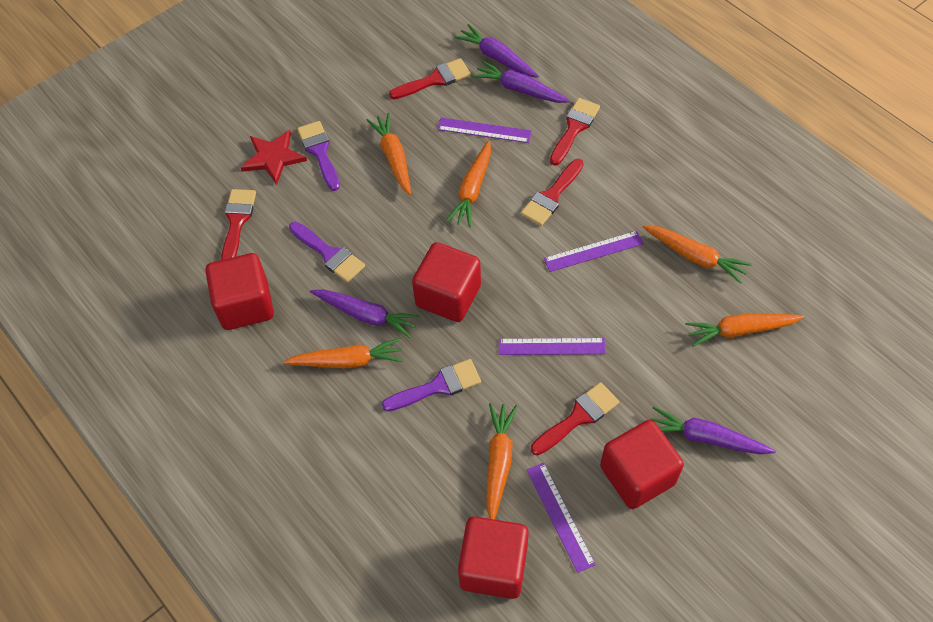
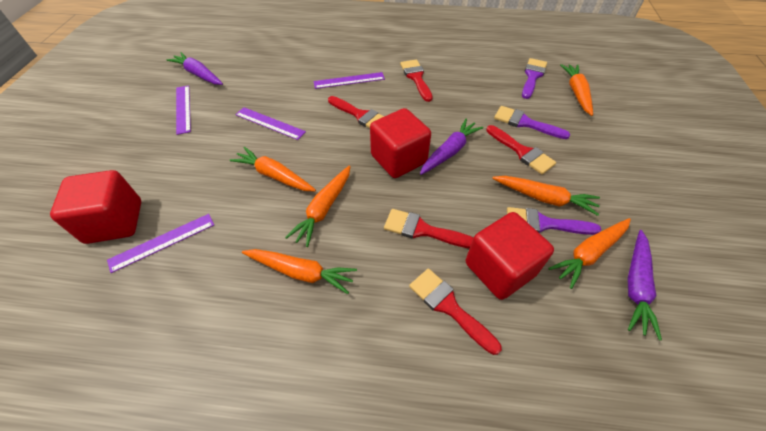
purple carrot: [310,289,421,338] [454,24,539,78] [472,61,570,103] [650,406,776,454] = 4 -> [167,52,223,85] [420,119,483,175] [627,230,662,340] = 3
red cube: [205,253,274,330] [412,242,481,322] [458,516,529,599] [600,420,684,509] = 4 -> [50,170,141,244] [370,108,431,178] [466,212,554,300] = 3
red star: [241,130,307,185] = 1 -> none = 0

